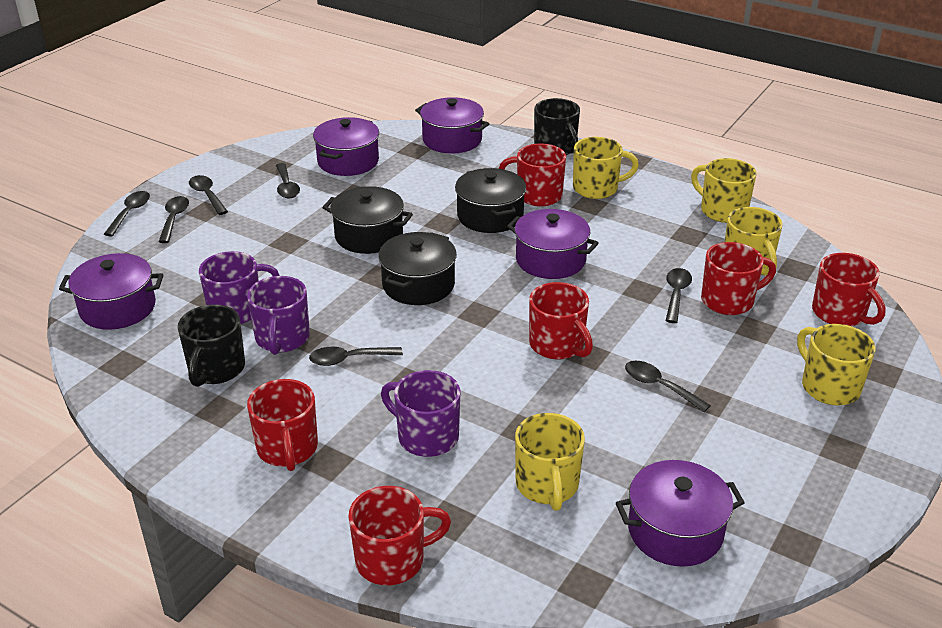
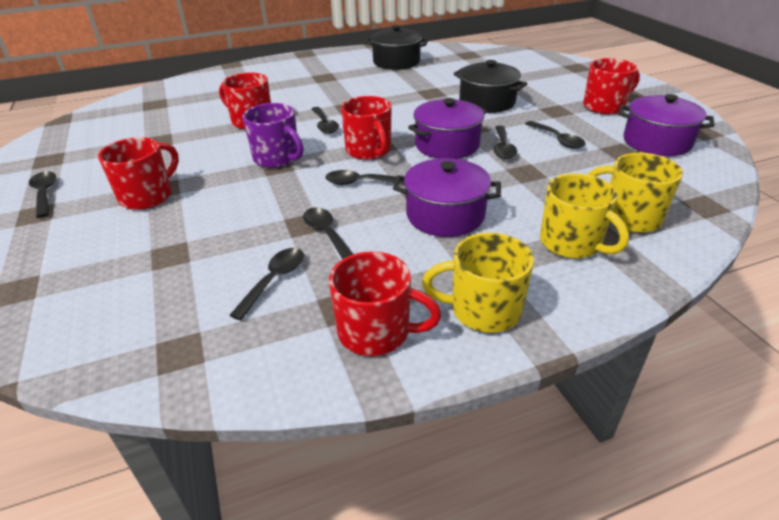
black mug: [178,304,245,387] [534,98,580,155] = 2 -> none = 0
black pot: [322,186,413,254] [378,232,457,305] [455,168,526,233] = 3 -> [364,25,428,70] [453,60,527,113] = 2
purple mug: [199,251,280,324] [247,276,310,355] [381,370,461,457] = 3 -> [242,103,304,168] = 1
purple pot: [59,253,163,330] [313,117,379,176] [415,97,489,154] [507,209,599,279] [616,460,745,567] = 5 -> [393,158,501,237] [408,98,487,159] [619,94,715,156] = 3
red mug: [247,379,318,471] [348,486,451,585] [499,144,566,207] [529,282,593,360] [701,242,776,315] [812,253,886,326] = 6 -> [98,137,179,210] [219,73,271,130] [329,251,441,356] [341,96,391,160] [583,58,640,115] = 5
yellow mug: [515,413,585,511] [573,137,639,199] [691,158,757,223] [725,207,783,276] [797,324,876,405] = 5 -> [422,233,534,333] [540,173,629,259] [588,153,683,233] = 3

